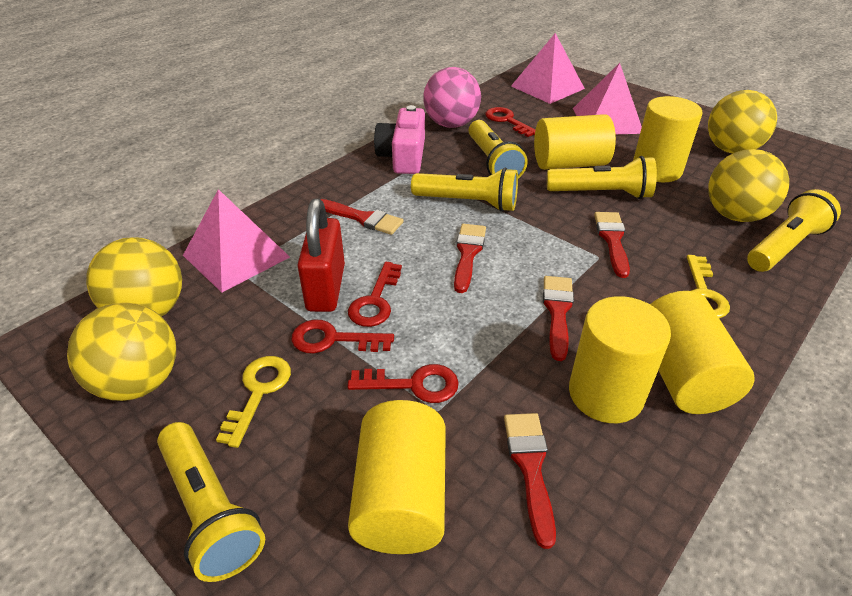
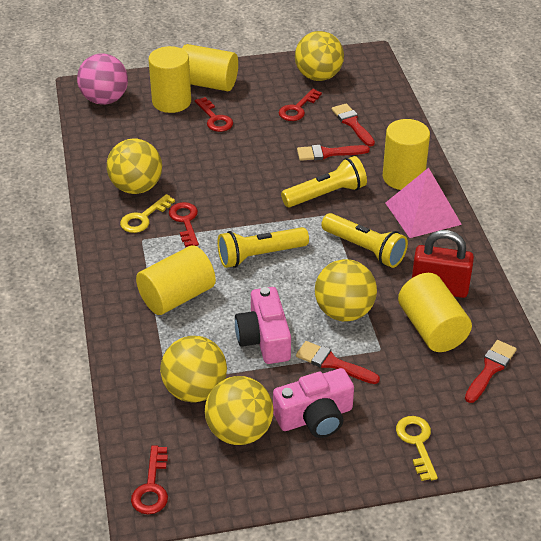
pink camera: [374,105,425,174] = 1 -> [235,287,291,364] [273,368,354,438] = 2
pink pyramid: [183,189,290,293] [511,33,585,104] [573,63,642,134] = 3 -> [386,168,462,238] = 1
red brush: [321,199,403,235] [454,224,486,293] [504,413,556,549] [543,276,574,361] [594,212,630,278] = 5 -> [296,341,380,384] [297,145,370,161] [332,103,375,146] [465,340,517,403] = 4
yellow ball: [67,303,176,401] [86,237,182,316] [708,90,777,154] [708,149,789,222] = 4 -> [107,139,162,194] [160,336,227,402] [205,376,274,445] [295,31,344,81] [315,259,377,322] = 5
yellow flashlight: [157,422,265,582] [411,168,518,212] [469,120,528,178] [547,156,657,199] [747,189,841,272] = 5 -> [217,227,309,268] [281,156,367,207] [321,213,408,268] = 3

